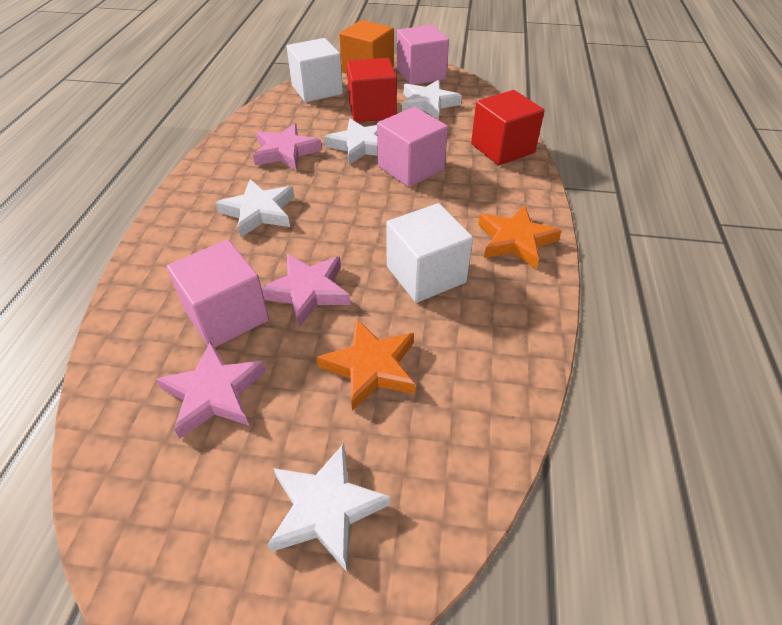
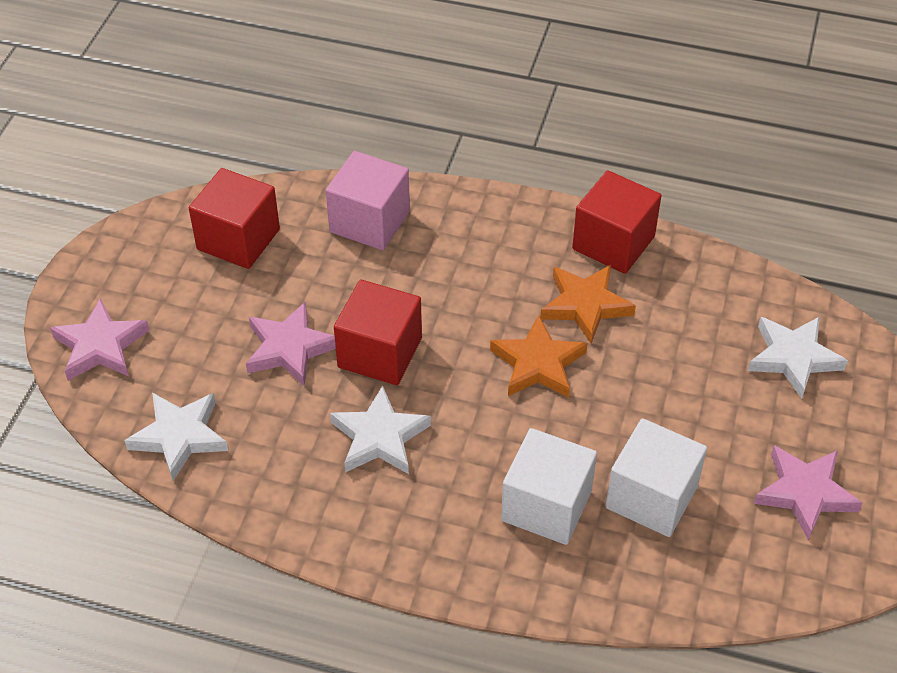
orange cube: [339,20,394,74] = 1 -> none = 0
pink cube: [167,240,269,347] [377,107,448,187] [397,24,449,85] = 3 -> [326,151,410,250] = 1
red cube: [347,58,397,122] [471,90,545,165] = 2 -> [189,168,280,269] [334,280,422,385] [572,170,661,274] = 3
white star: [215,179,294,237] [268,443,390,572] [324,118,378,165] [402,80,462,120] = 4 -> [124,392,228,481] [330,385,431,474] [748,316,848,399] = 3

